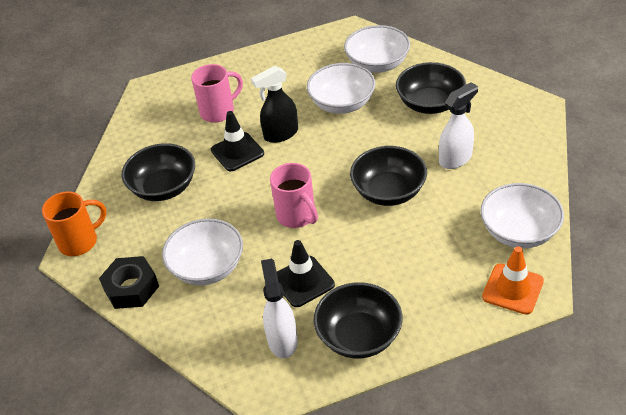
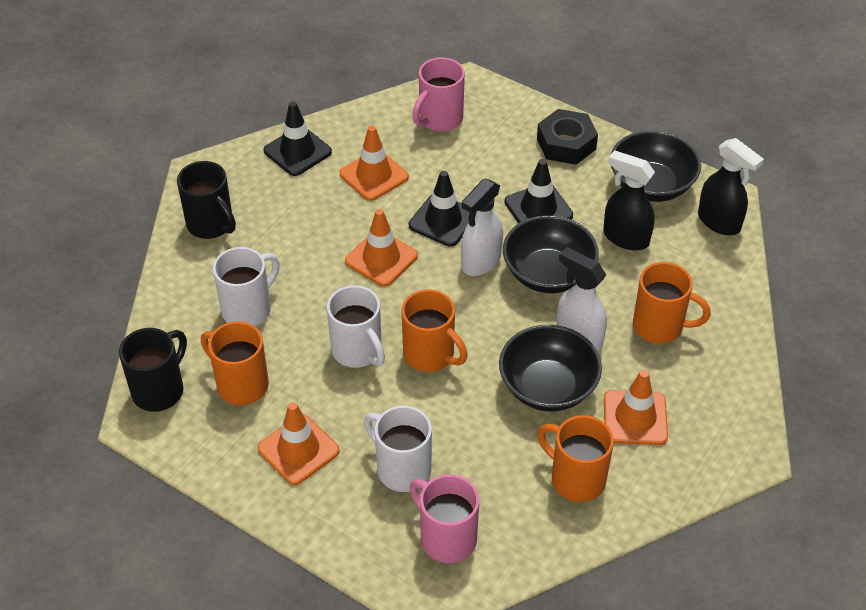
black bowl: [122,143,195,201] [313,282,403,358] [350,146,427,206] [396,62,466,114] = 4 -> [499,325,602,411] [503,215,599,293] [611,130,701,202] = 3
black mug: none = 0 -> [119,328,187,412] [177,161,236,239] = 2
black spray bottle: [251,66,298,143] = 1 -> [603,150,655,250] [698,138,764,235] = 2
black traffic cone: [211,111,264,171] [277,240,335,307] = 2 -> [264,102,332,176] [409,171,470,247] [504,159,573,224] = 3
orange mug: [42,191,107,256] = 1 -> [201,321,269,405] [401,289,468,372] [537,415,614,502] [633,262,711,343] = 4
orange traffic cone: [482,246,544,315] = 1 -> [258,402,340,485] [339,126,409,201] [345,209,418,287] [604,370,668,445] = 4
white bowl: [162,218,243,285] [307,63,375,114] [344,25,410,73] [480,183,564,249] = 4 -> none = 0
white mug: none = 0 -> [213,247,279,326] [327,285,385,368] [364,406,432,492] = 3

